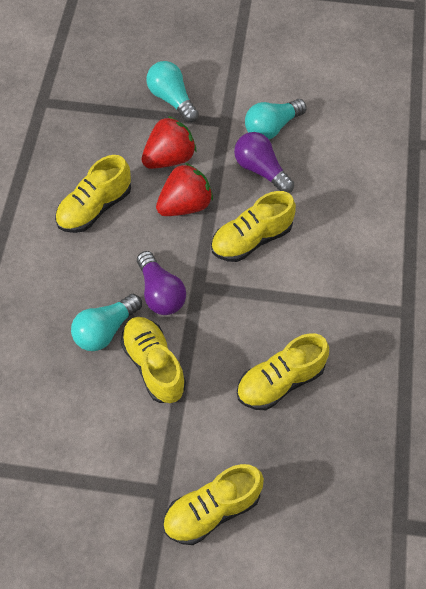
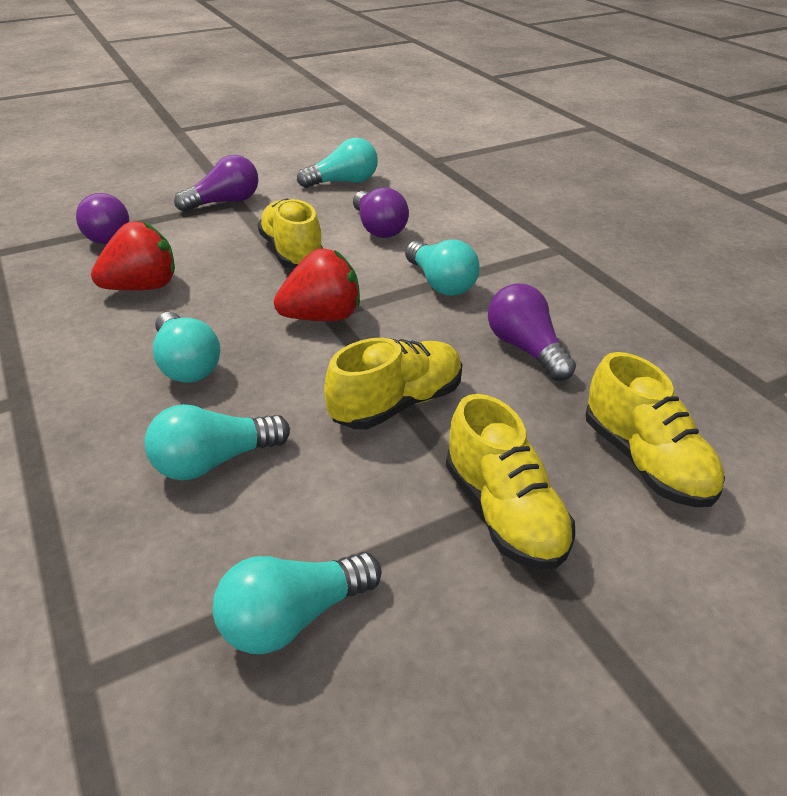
purple light bulb: [137,251,186,315] [234,132,294,193] = 2 -> [76,193,129,244] [174,155,258,212] [353,187,409,238] [488,283,576,381] = 4
turquoise light bulb: [71,294,142,351] [147,61,199,123] [245,99,307,139] = 3 -> [145,404,290,480] [153,312,220,383] [212,552,382,654] [297,138,378,188] [405,239,480,296] = 5
yellow shoe: [55,155,131,233] [120,317,186,403] [163,464,264,545] [211,191,296,262] [237,333,329,410] = 5 -> [258,198,323,268] [324,338,462,429] [446,394,575,569] [586,352,725,507] = 4

